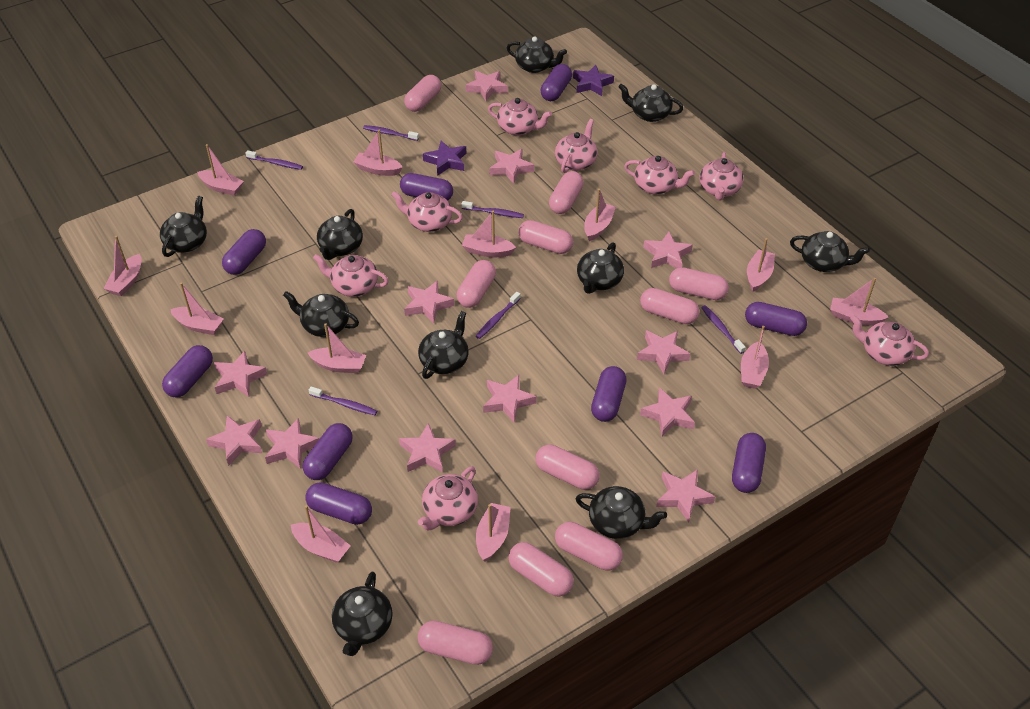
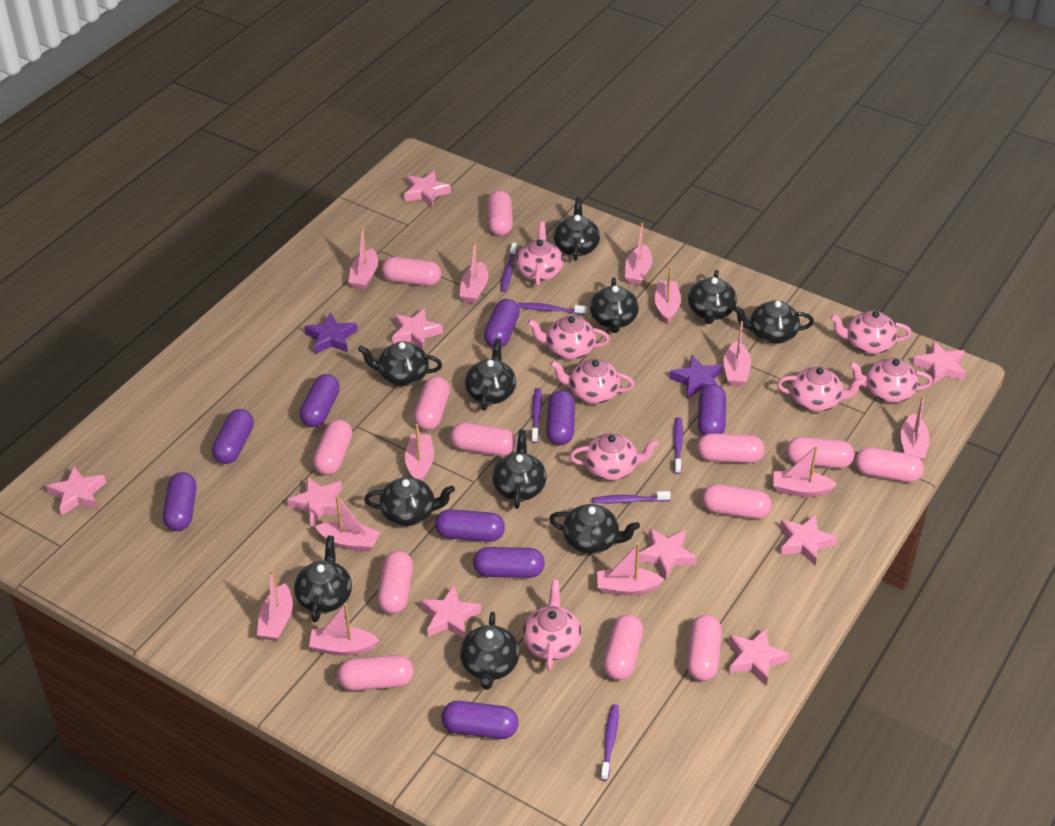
black teapot: [160,196,207,257] [283,291,359,337] [317,209,363,260] [332,572,393,656] [418,311,469,379] [507,36,567,73] [576,486,667,539] [577,242,624,294] [618,84,683,122] [790,231,870,272] = 10 -> [294,536,352,623] [358,341,442,386] [364,477,455,526] [460,612,520,690] [465,338,516,410] [492,430,547,509] [549,504,640,554] [553,197,600,261] [590,277,639,333] [688,270,737,324] [733,300,814,344] = 11
pink capsule: [404,75,441,112] [418,621,493,665] [457,260,496,308] [509,542,574,596] [518,220,573,254] [536,445,599,490] [549,171,584,214] [555,522,623,571] [640,288,700,324] [669,267,729,300] = 10 -> [313,420,352,475] [337,655,414,691] [377,551,413,614] [382,257,441,286] [414,377,450,430] [450,423,516,456] [487,190,513,236] [603,614,643,680] [687,615,722,681] [697,433,765,463] [702,484,772,519] [786,437,854,468] [855,447,924,482] = 13
pink star: [206,415,262,466] [214,351,267,397] [265,418,319,469] [399,423,456,473] [404,280,454,323] [465,71,508,101] [483,375,537,423] [489,149,534,184] [637,330,690,374] [640,387,695,437] [643,232,693,268] [656,469,715,522] = 12 -> [46,466,106,516] [287,477,342,526] [392,308,443,349] [404,171,451,207] [420,585,481,639] [638,528,697,580] [729,628,790,685] [780,514,838,565] [913,341,966,384] = 9

